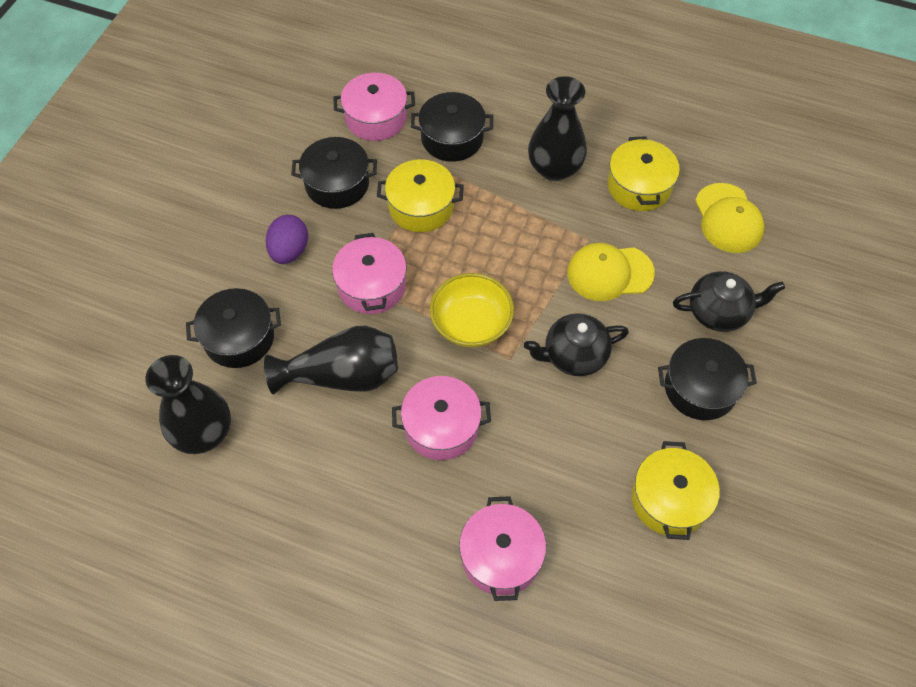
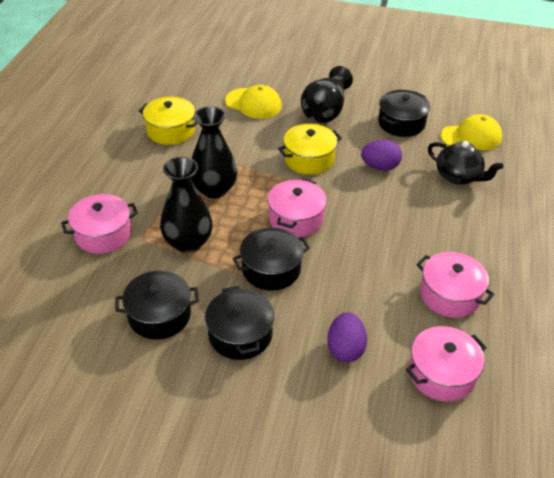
black teapot: [524,313,629,376] [673,271,785,332] = 2 -> [428,141,503,184] = 1
purple egg: [266,215,308,264] = 1 -> [327,312,367,362] [361,140,402,171] = 2
yellow bowl: [430,273,514,348] = 1 -> none = 0
yellow pot: [377,159,464,232] [608,136,680,211] [632,441,720,540] = 3 -> [139,97,197,145] [278,124,342,175] = 2

